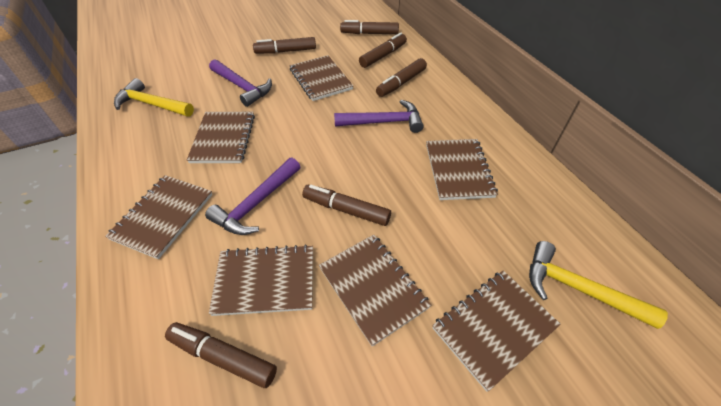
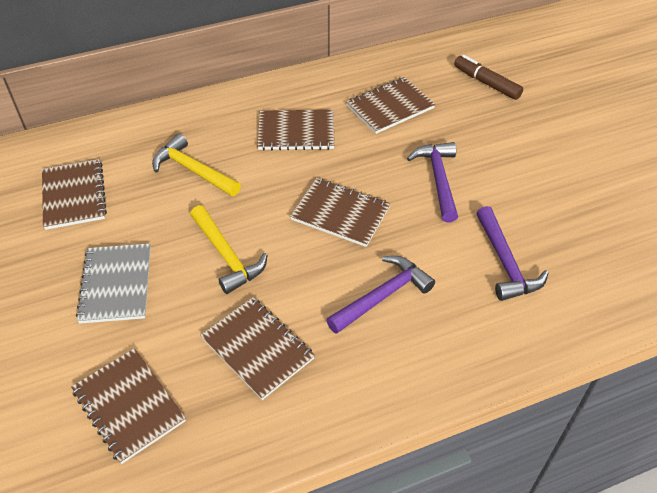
brown marker: [165,322,277,388] [253,37,316,54] [302,185,391,226] [340,20,399,34] [359,33,407,68] [376,58,427,97] = 6 -> [454,55,523,100] = 1
brown notebook: [105,175,213,259] [187,112,255,163] [209,244,313,316] [289,55,353,101] [319,234,431,346] [426,139,498,200] [432,271,561,392] = 7 -> [42,159,107,230] [71,348,186,464] [200,297,315,400] [257,110,335,150] [290,178,390,247] [346,77,435,134] = 6
grey notebook: none = 0 -> [76,243,151,324] = 1

